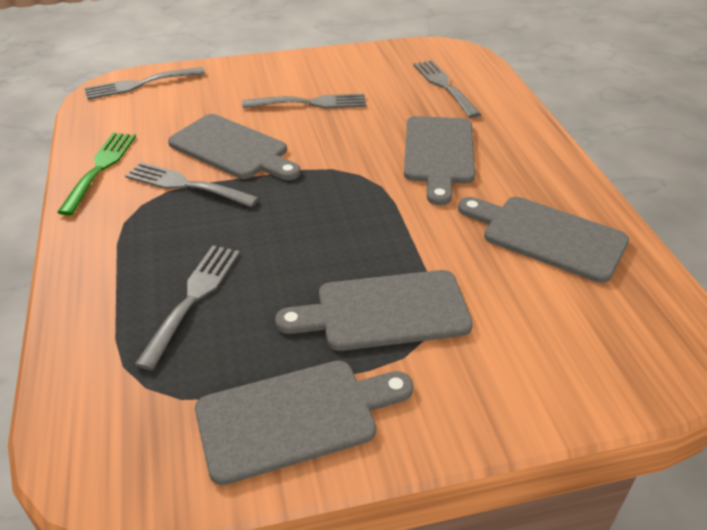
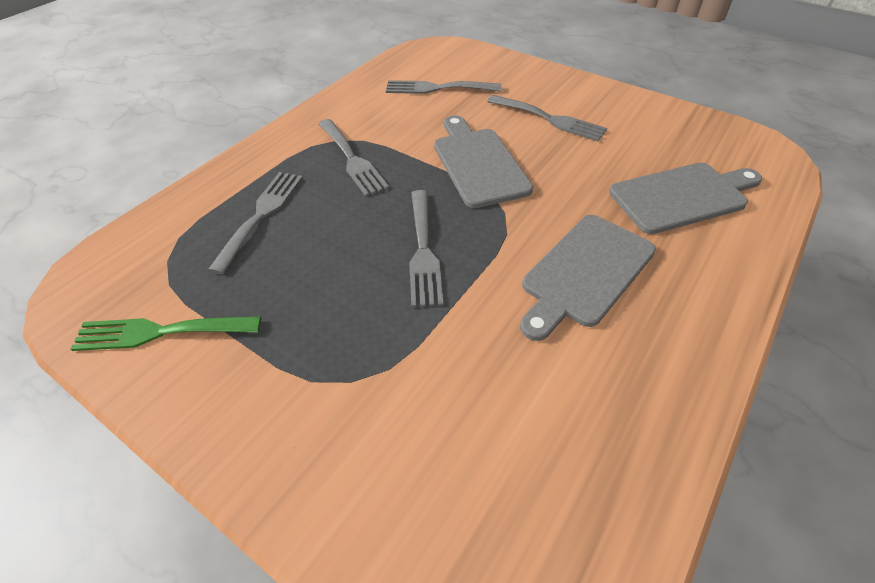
grey cutting board: [168,114,301,180] [195,361,414,485] [275,270,473,351] [404,116,475,205] [458,197,629,283] = 5 -> [434,115,533,208] [520,215,656,341] [609,163,762,234] = 3

